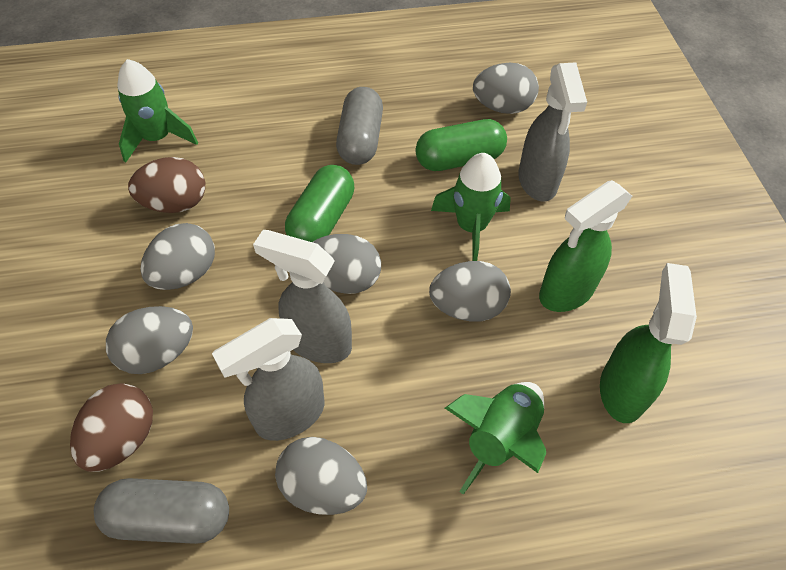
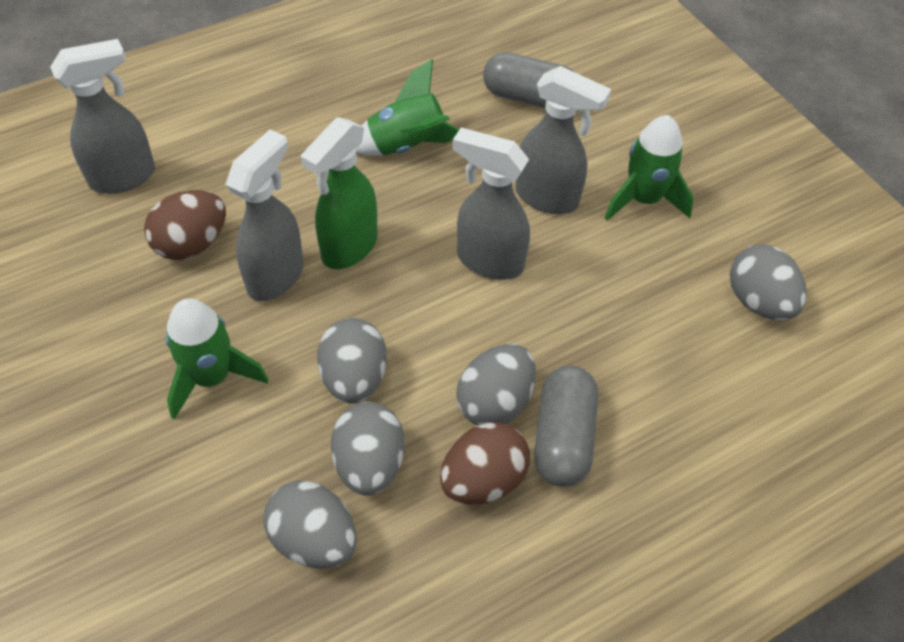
green capsule: [285,165,354,242] [416,119,507,171] = 2 -> none = 0
green spray bottle: [539,180,632,312] [600,263,697,423] = 2 -> [301,117,378,269] = 1
grey egg: [106,306,193,374] [140,223,215,290] [275,437,367,515] [313,234,381,294] [429,261,511,322] [473,63,539,114] = 6 -> [264,481,357,569] [317,318,387,404] [331,402,404,496] [456,344,536,425] [730,245,807,320] = 5
grey spray bottle: [212,318,324,441] [253,230,352,363] [518,62,587,202] = 3 -> [50,39,155,194] [225,129,303,301] [452,128,530,280] [515,66,611,214] = 4

